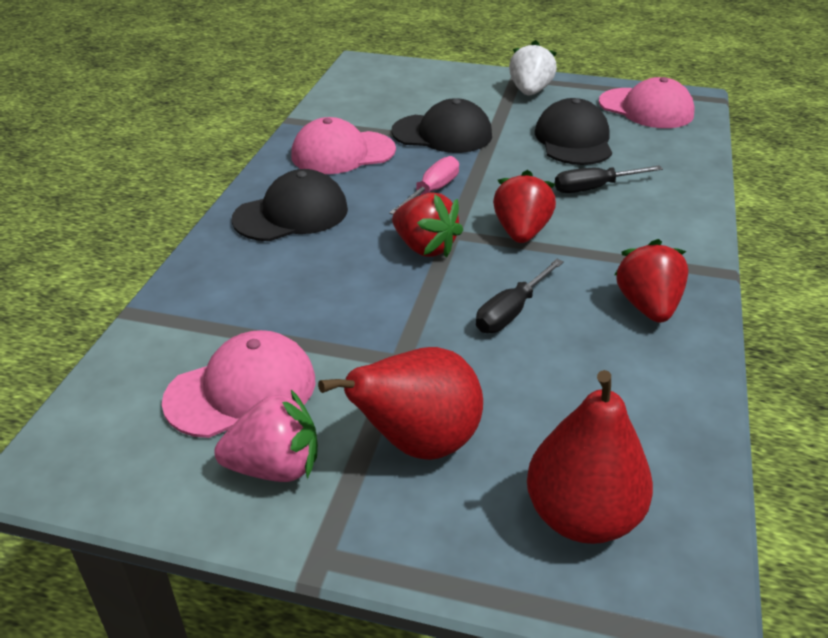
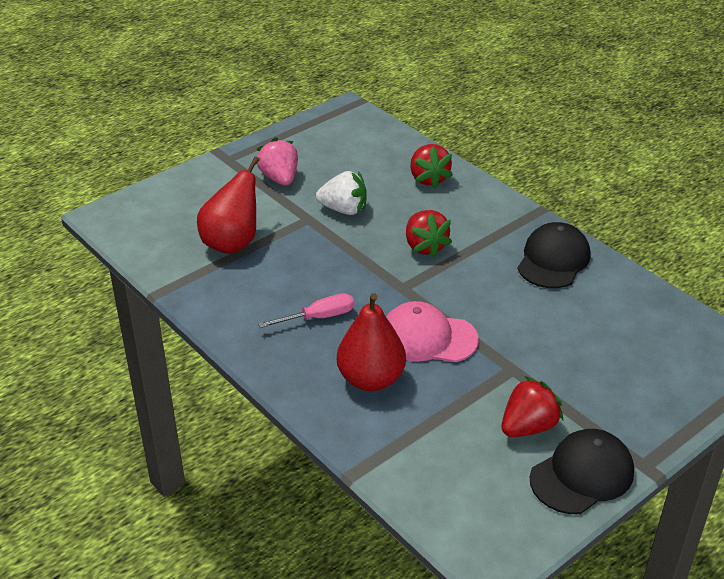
black cap: [232,169,348,241] [391,98,492,153] [535,98,612,165] = 3 -> [517,222,590,288] [530,429,634,514] = 2
black screwdriver: [476,259,564,333] [555,165,663,193] = 2 -> none = 0
pink cap: [162,330,315,438] [291,117,396,174] [599,77,694,128] = 3 -> [386,301,479,362] = 1

